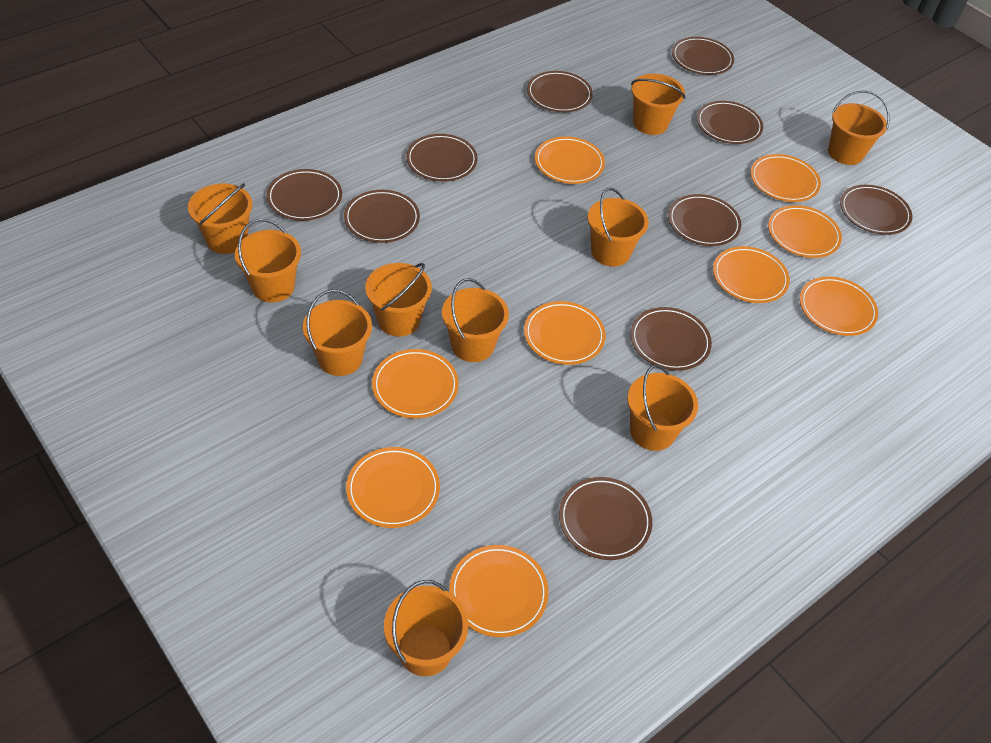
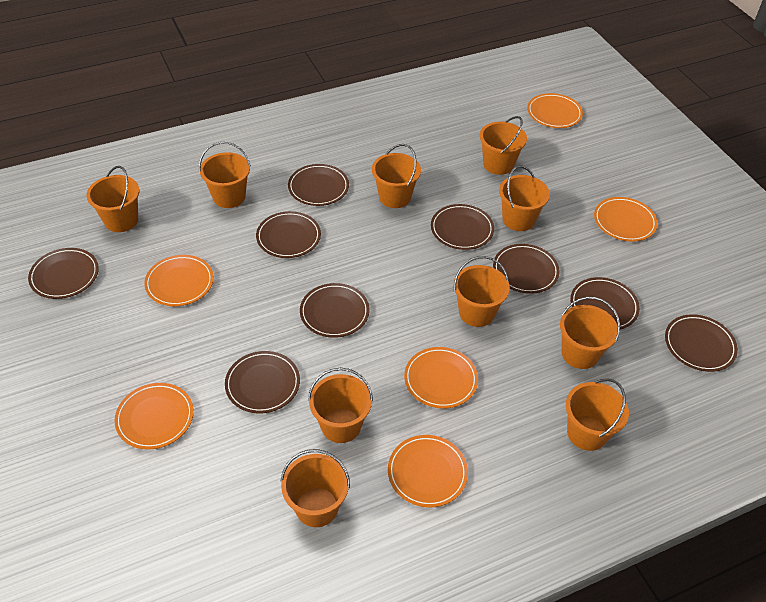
brown plate: [267,169,342,221] [344,190,420,243] [406,134,478,181] [527,71,593,112] [559,477,652,560] [630,307,712,371] [668,194,741,246] [672,37,734,75] [697,101,763,144] [840,185,912,235] = 10 -> [28,248,99,299] [225,351,300,414] [256,211,321,258] [288,164,349,206] [300,283,369,338] [431,204,494,250] [493,244,560,294] [570,277,640,329] [665,314,738,372] = 9
orange plate: [346,447,440,528] [372,349,459,419] [449,545,549,637] [524,301,606,365] [535,136,605,184] [713,246,790,303] [751,154,821,202] [768,205,842,258] [800,277,878,336] = 9 -> [114,383,194,450] [144,255,214,306] [388,435,468,508] [404,347,478,409] [527,93,583,128] [594,197,658,242] = 6

